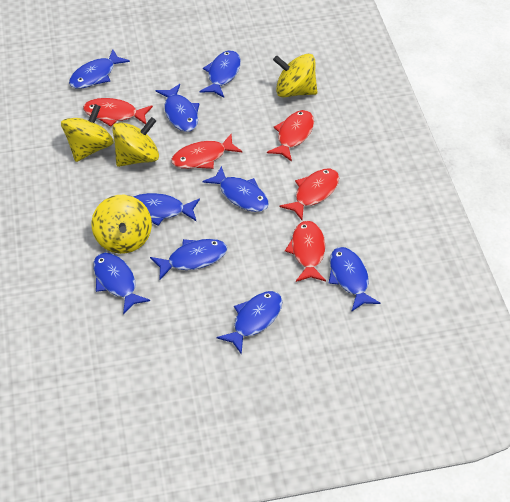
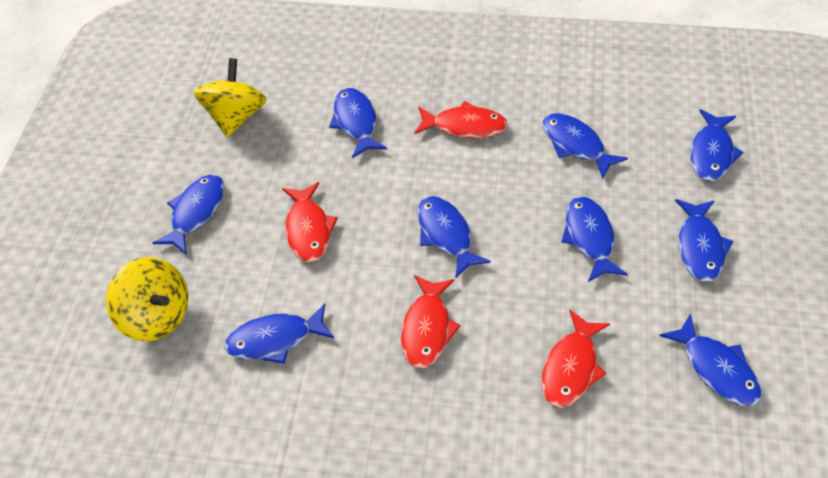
red fish: [83,98,153,127] [171,134,243,169] [267,110,314,162] [280,169,339,220] [285,221,326,282] = 5 -> [282,182,338,262] [401,275,461,368] [415,101,508,138] [541,310,610,408] = 4
yellow spinning top: [61,104,114,162] [91,195,152,254] [112,117,159,167] [273,54,317,97] = 4 -> [106,257,188,341] [194,58,267,137] = 2

